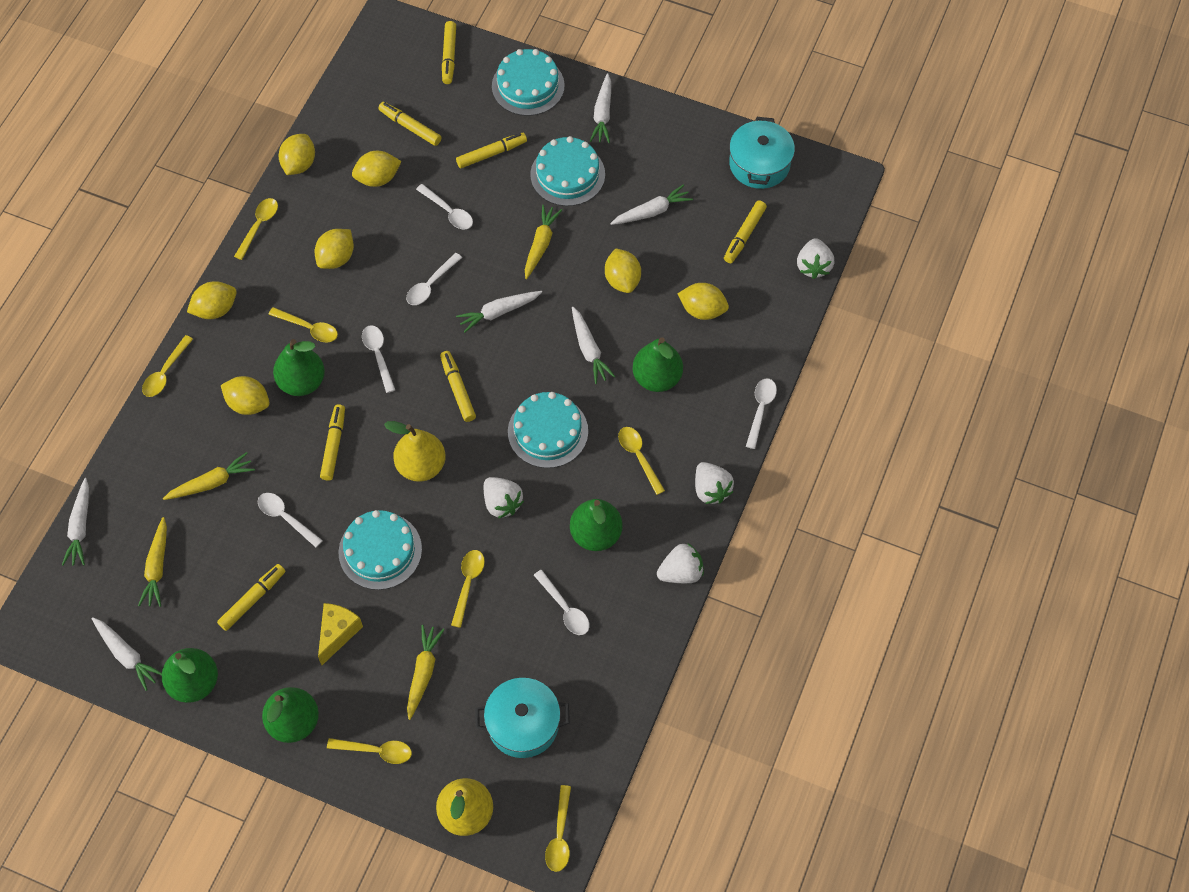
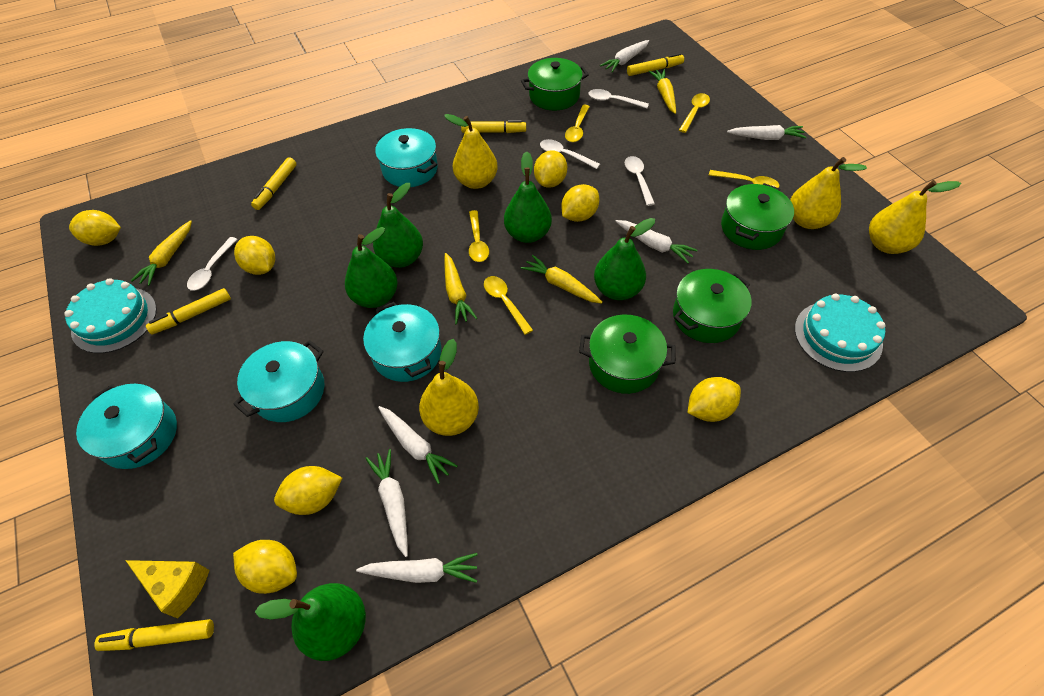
green pot: none = 0 -> [521,58,589,110] [579,315,676,394] [673,269,752,343] [721,183,794,250] = 4
turquoise cake: [338,510,422,590] [492,49,565,116] [508,392,588,468] [530,136,605,206] = 4 -> [64,278,157,353] [795,294,885,372] = 2
turquoise pot: [475,678,570,758] [729,117,795,189] = 2 -> [76,384,177,469] [233,340,324,422] [363,302,441,382] [375,128,438,187] = 4
white spoon: [258,493,323,547] [362,325,395,393] [406,253,462,305] [416,184,473,230] [534,570,589,635] [746,378,777,449] = 6 -> [187,237,237,291] [540,139,600,169] [588,89,649,108] [625,156,655,206] = 4
white strawberry: [484,477,524,519] [657,544,704,583] [695,462,734,504] [797,238,834,279] = 4 -> none = 0
yellow marker: [217,564,285,631] [320,404,345,481] [378,102,442,146] [440,351,476,422] [442,21,456,84] [456,133,527,168] [724,201,767,263] = 7 -> [94,619,214,651] [146,288,231,334] [251,157,296,210] [461,120,526,133] [627,53,684,76] = 5
yellow pear: [384,421,446,482] [436,778,493,836] = 2 -> [419,339,479,436] [444,114,498,189] [790,157,867,229] [869,180,961,254] = 4
yellow spoon: [142,335,193,397] [234,198,278,260] [269,307,338,342] [327,738,412,764] [451,550,485,628] [545,785,571,872] [618,427,665,495] = 7 -> [469,210,489,262] [484,276,533,335] [565,105,590,142] [679,93,710,133] [709,170,779,188] = 5

